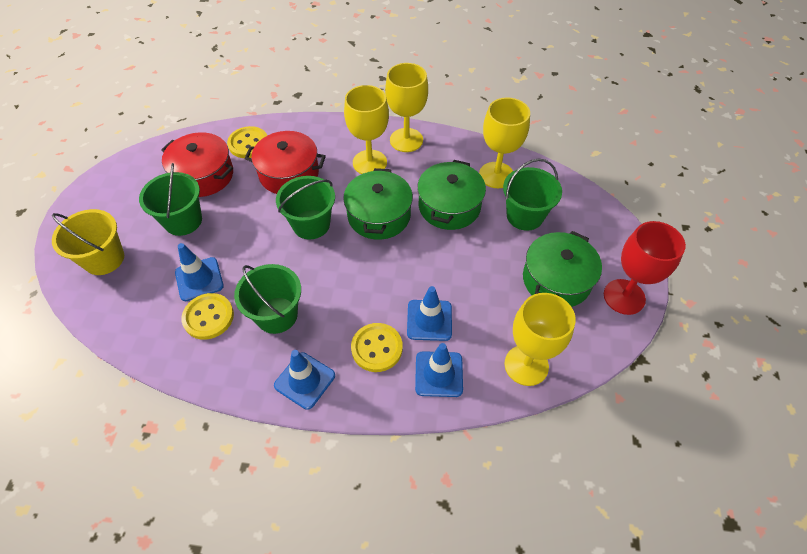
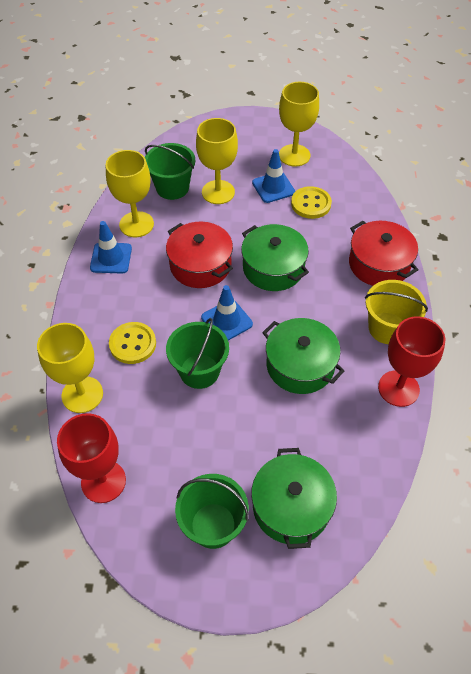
blue traffic cone: [175,243,224,301] [274,350,335,410] [407,286,452,341] [415,343,463,397] = 4 -> [90,221,132,274] [201,285,253,341] [252,149,295,203] = 3
green bucket: [139,163,202,236] [234,264,301,334] [276,176,335,240] [503,159,562,231] = 4 -> [145,143,195,200] [166,318,229,389] [175,474,249,549] = 3
red goblet: [604,221,686,315] = 1 -> [57,413,126,503] [378,316,445,407] = 2
yellow button: [181,293,234,340] [227,126,267,158] [351,323,403,372] = 3 -> [109,322,156,364] [291,186,332,219] = 2

